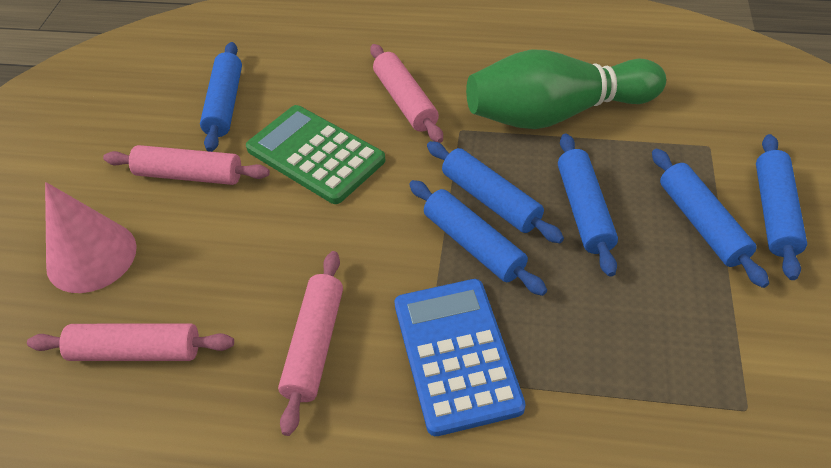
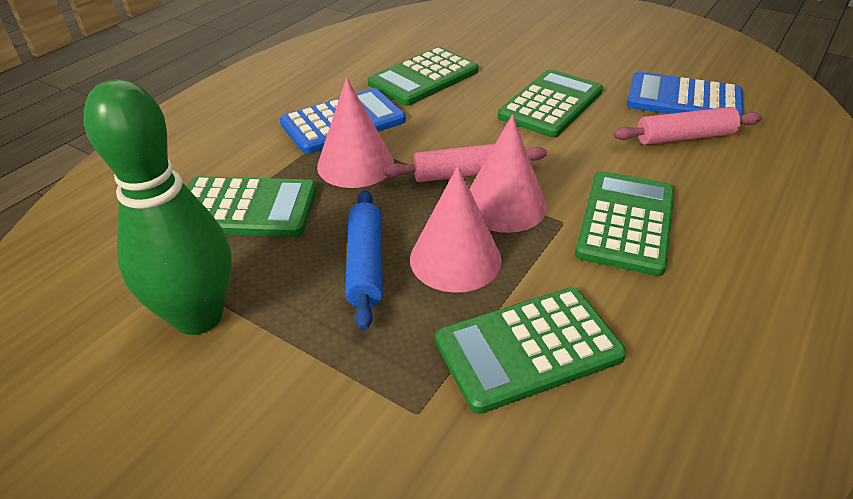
blue calculator: [395,279,526,436] = 1 -> [280,88,406,154] [627,72,744,116] = 2
blue rolling pin: [200,42,242,152] [409,180,547,296] [427,141,564,243] [558,134,618,277] [652,149,769,288] [756,134,807,280] = 6 -> [345,190,383,330] = 1
green calculator: [246,105,386,204] = 1 -> [187,176,317,237] [368,47,478,106] [435,287,626,414] [498,69,603,138] [575,171,675,276] = 5
pink cone: [45,182,137,293] = 1 -> [317,78,394,188] [410,166,502,293] [469,115,547,233] = 3
pink rolling pin: [27,323,234,361] [103,145,270,185] [278,251,343,436] [370,44,443,143] = 4 -> [383,144,547,182] [613,107,762,145] = 2

